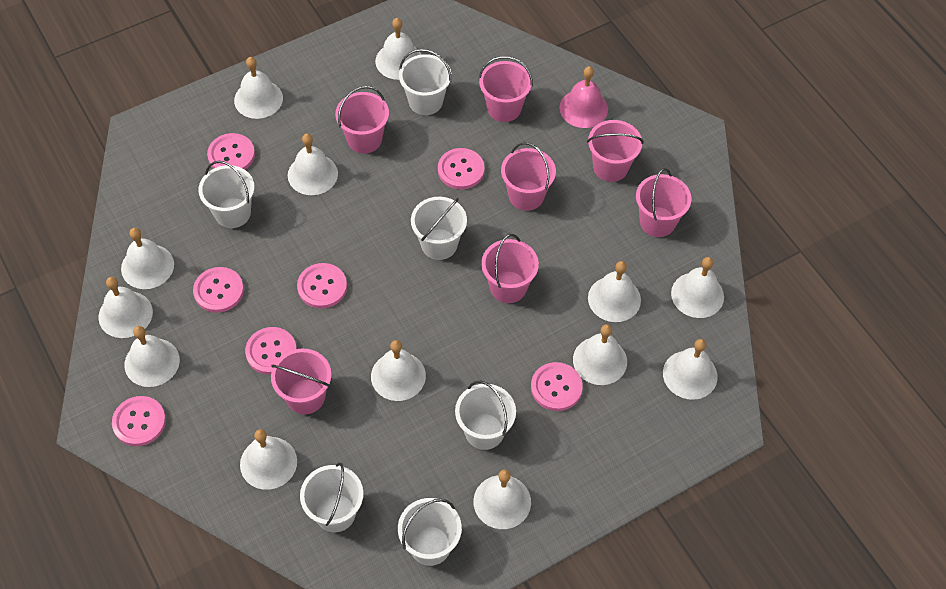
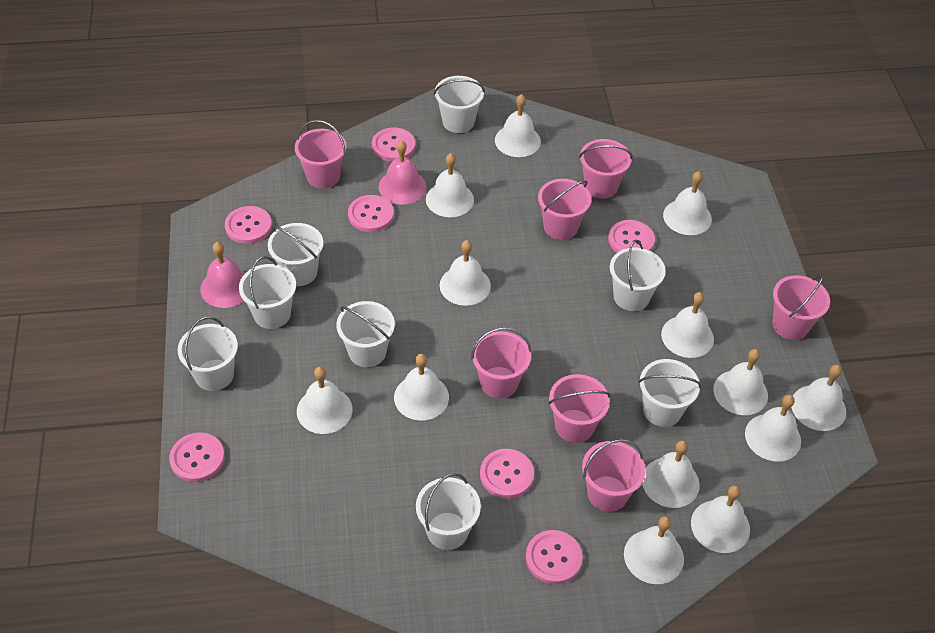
pink bell: [559,66,608,128] = 1 -> [200,242,245,308] [378,140,426,205] = 2
white bucket: [198,161,255,228] [300,463,363,532] [398,498,462,566] [399,49,451,115] [411,197,467,260] [455,381,516,450] = 6 -> [177,317,238,391] [239,256,296,329] [268,223,323,286] [336,301,395,367] [416,473,481,550] [434,76,485,133] [610,240,666,311] [638,359,701,427] = 8

